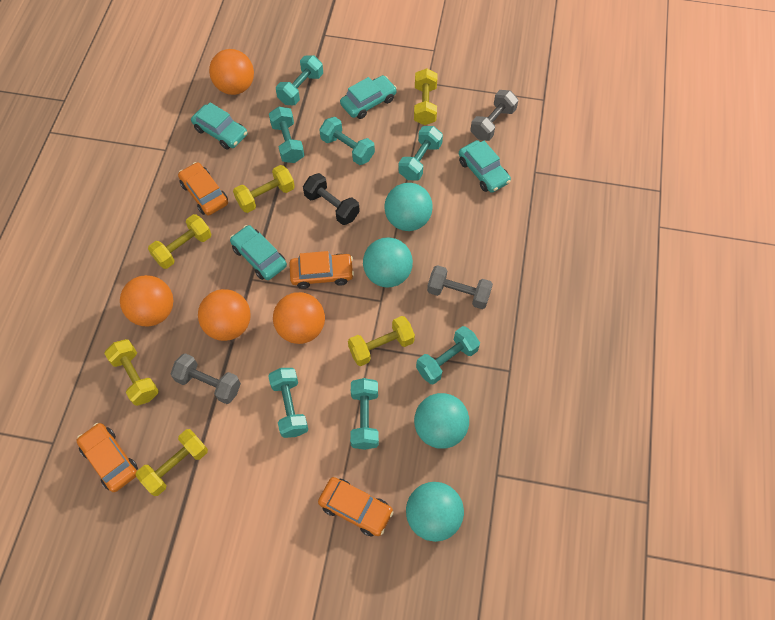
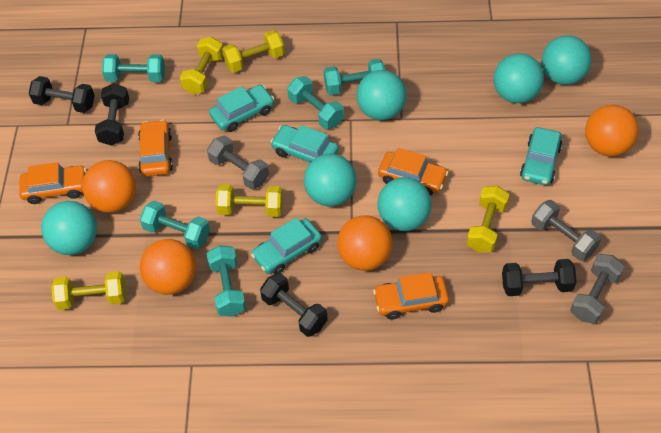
black dumbbell: [303,173,360,225] = 1 -> [29,76,95,113] [95,83,129,146] [260,273,328,337] [502,259,577,296] = 4
turquoise ball: [363,237,413,287] [385,183,433,231] [406,482,464,542] [414,393,469,449] = 4 -> [41,201,97,255] [304,154,357,206] [357,70,406,120] [378,177,432,231] [494,53,544,103] [541,35,592,85] = 6
turquoise dumbbell: [268,368,308,438] [269,107,304,163] [276,56,323,105] [319,117,375,165] [350,378,379,450] [398,126,443,181] [416,326,480,385] = 7 -> [102,54,165,82] [140,200,210,249] [207,245,246,316] [287,76,344,129] [324,59,385,95] = 5
yellow dumbbell: [104,339,159,406] [135,429,208,496] [148,214,211,269] [233,165,295,213] [348,316,415,366] [414,68,437,125] = 6 -> [51,271,126,310] [180,37,223,94] [215,184,283,217] [222,30,284,72] [467,186,509,252] = 5

